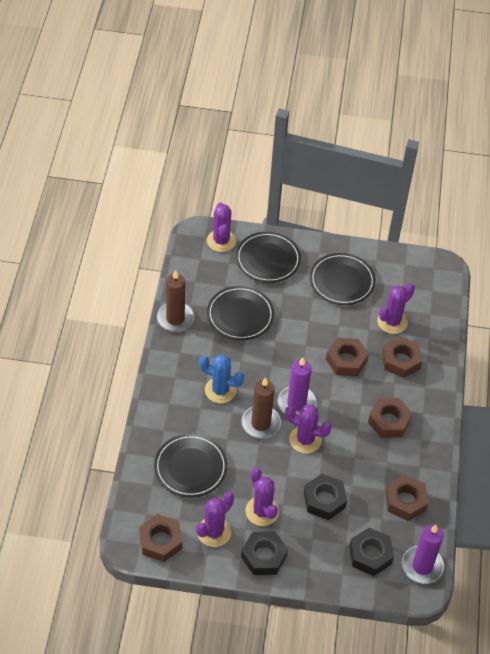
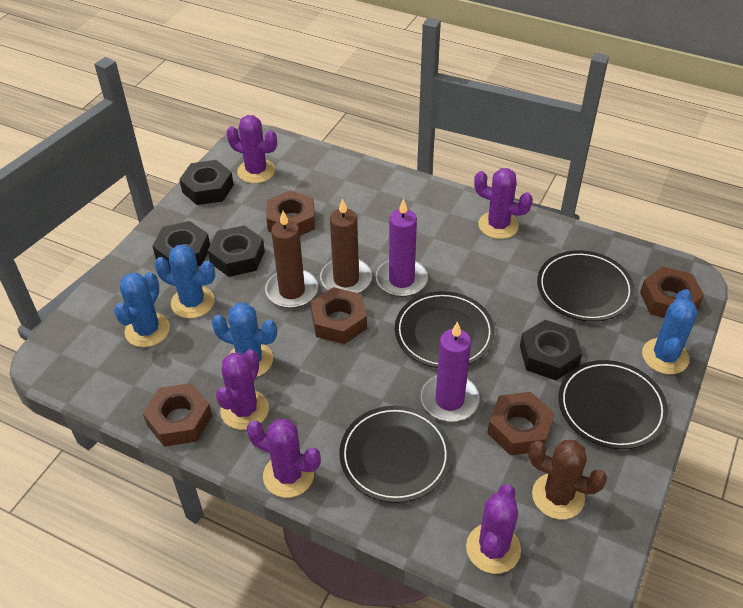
black nut: [241,531,288,575] [304,474,347,520] [349,528,394,576] = 3 -> [152,221,210,269] [179,160,234,205] [208,225,265,277] [520,320,582,380] = 4
blue cactus: [199,355,244,403] = 1 -> [114,272,170,347] [154,245,215,318] [211,303,277,377] [642,289,698,374] = 4
brown cactus: none = 0 -> [528,440,607,519] = 1

